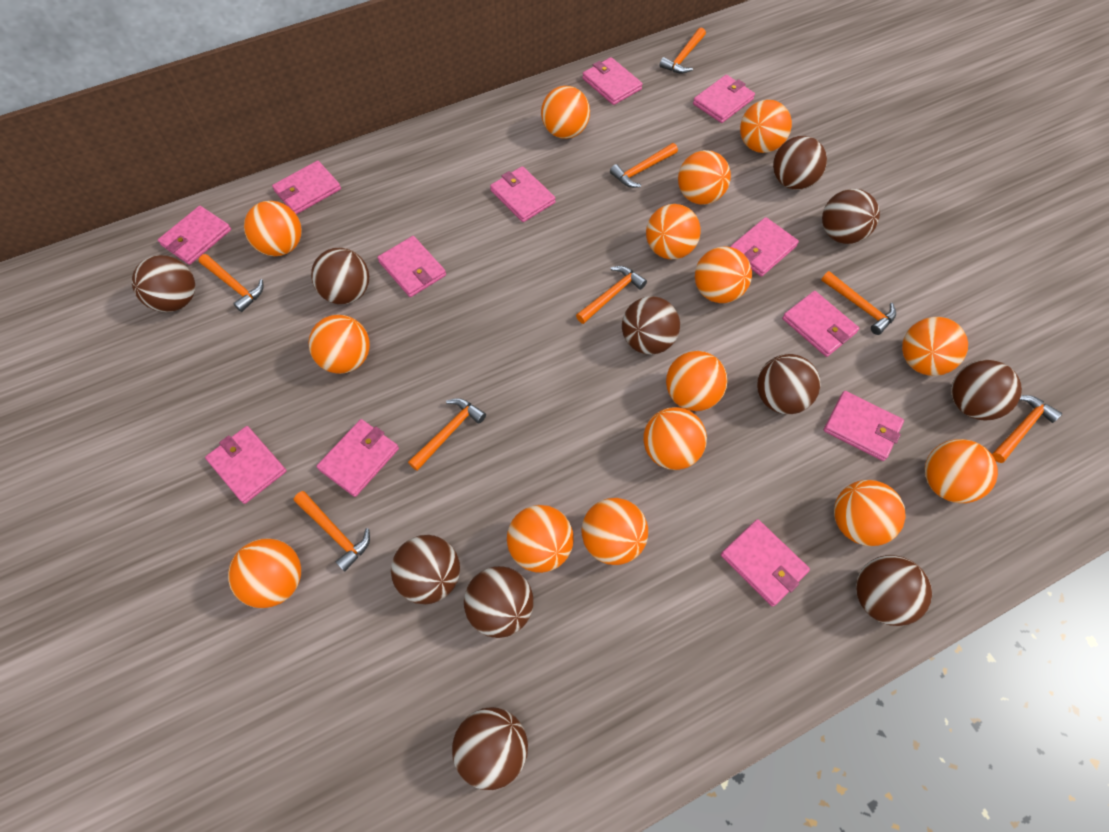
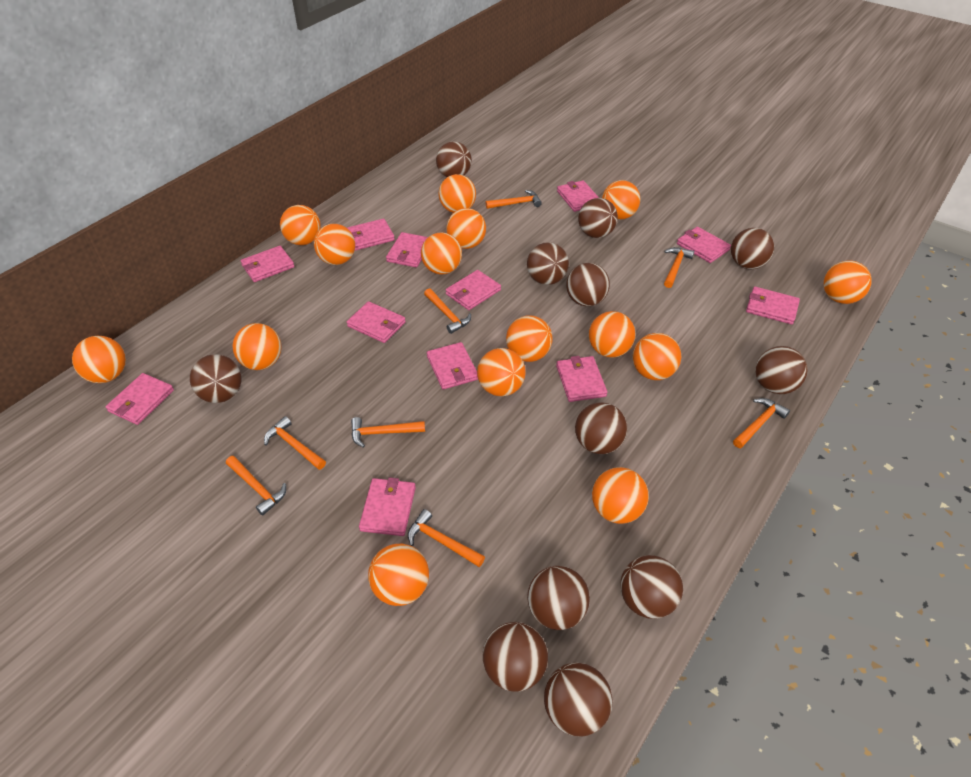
brown ball: [132,255,195,312] [311,248,369,304] [391,535,460,604] [452,707,528,790] [464,566,533,638] [622,296,680,355] [757,354,821,415] [773,136,827,190] [822,189,880,244] [856,555,932,626] [951,360,1022,421] = 11 -> [190,354,241,403] [436,141,472,177] [483,622,548,692] [527,242,569,285] [527,566,590,630] [544,663,613,737] [566,263,610,306] [575,402,628,454] [578,198,618,238] [620,555,683,619] [731,228,774,269] [755,346,808,394] = 12

